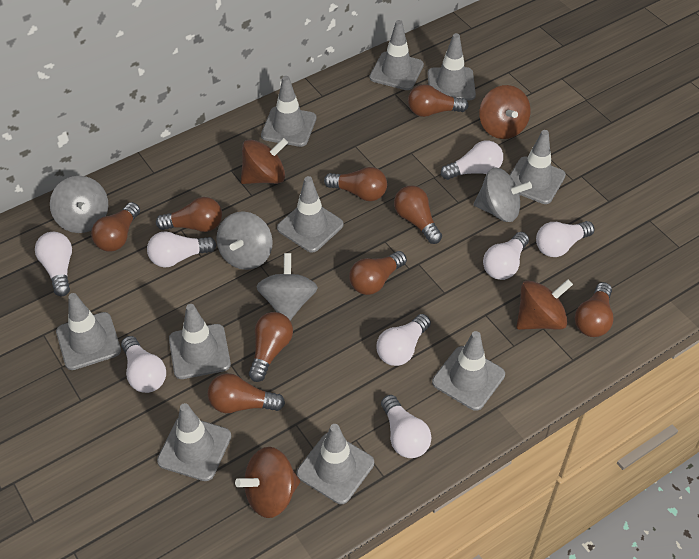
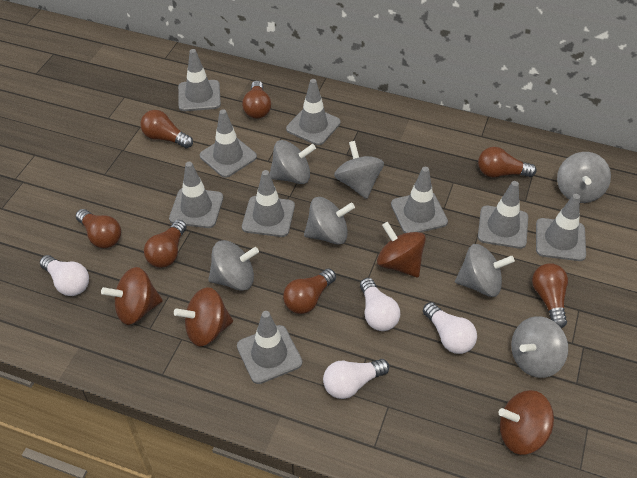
brown light bulb: [91,202,140,251] [156,197,222,232] [208,373,285,413] [249,312,293,382] [324,167,387,201] [349,251,407,295] [394,186,442,244] [408,84,468,117] [575,282,614,337] = 9 -> [76,209,121,248] [140,110,193,148] [144,220,187,268] [242,81,271,119] [283,269,336,314] [478,147,536,177] [532,263,568,328] = 7
grey spinning top: [50,176,108,233] [216,211,273,270] [256,253,318,320] [474,167,532,222] = 4 -> [208,240,259,291] [270,140,316,184] [304,197,355,245] [334,141,384,199] [455,244,515,297] [511,316,568,378] [557,152,611,203] = 7
grey traffic cone: [56,293,121,370] [157,403,231,481] [169,304,231,379] [261,76,316,147] [277,176,344,253] [297,424,374,504] [370,20,424,90] [428,33,476,101] [432,331,505,411] [510,130,566,204] = 10 -> [169,162,223,228] [178,49,221,111] [200,109,257,178] [237,311,302,384] [242,170,295,237] [286,79,341,145] [391,167,448,233] [478,181,528,249] [536,194,586,261] = 9
white light bulb: [35,232,72,296] [121,336,166,393] [147,231,217,267] [376,314,431,366] [381,395,432,458] [441,140,503,180] [483,232,529,280] [536,221,594,257] = 8 -> [40,255,89,296] [323,359,389,399] [360,278,400,331] [423,302,477,354] = 4

